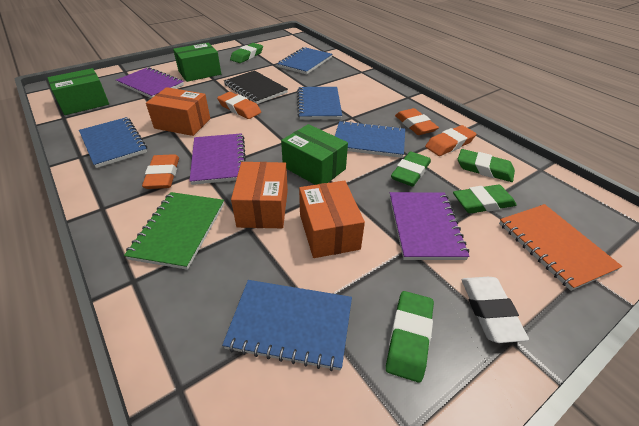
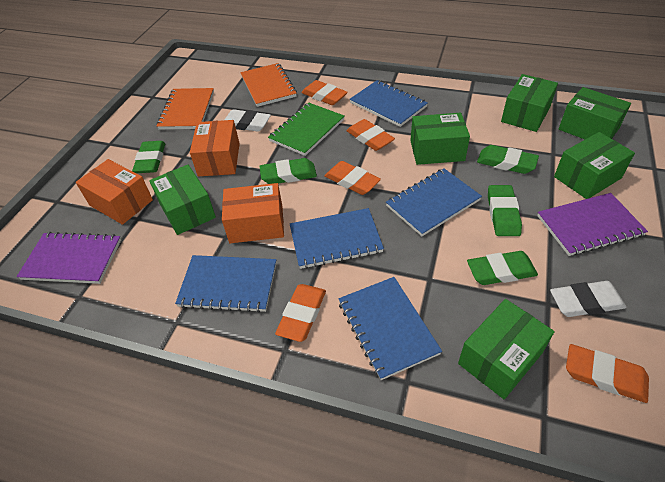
black notebook: [224,70,288,104] = 1 -> none = 0
green box: [47,68,109,115] [173,43,221,82] [281,124,348,185] = 3 -> [149,165,216,235] [410,113,470,165] [458,299,555,399] [501,74,558,132] [554,132,635,199] [559,87,631,139] = 6
orange eraser: [142,154,179,189] [217,92,261,119] [395,108,439,135] [425,125,476,156] = 4 -> [275,284,326,342] [301,80,348,105] [324,161,381,195] [346,119,395,151] [566,344,649,403] = 5
orange notebook: [499,204,623,291] = 1 -> [157,88,214,129] [240,63,297,107] = 2
purple notebook: [116,67,184,98] [189,133,246,185] [390,192,470,260] = 3 -> [17,232,121,284] [537,193,648,256] = 2
white eraser: [462,277,529,343] = 1 -> [224,109,271,132] [550,281,626,317] = 2

